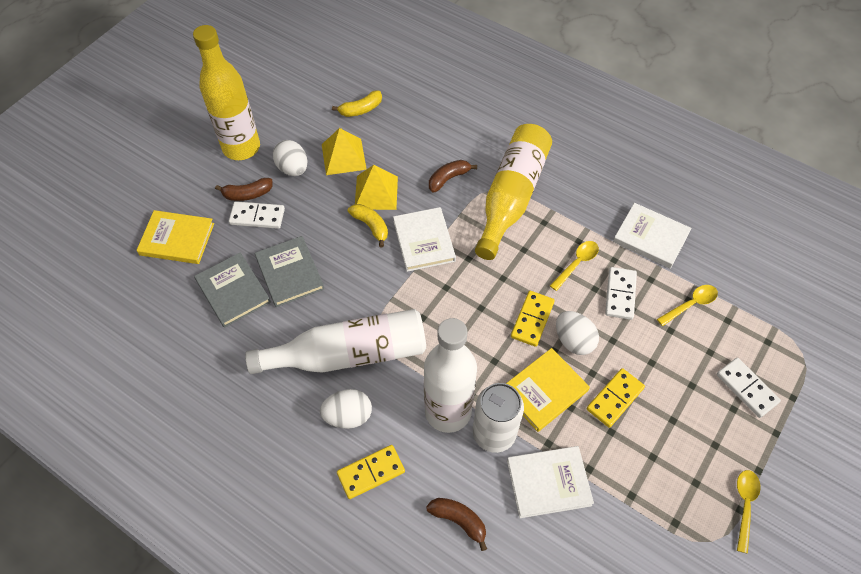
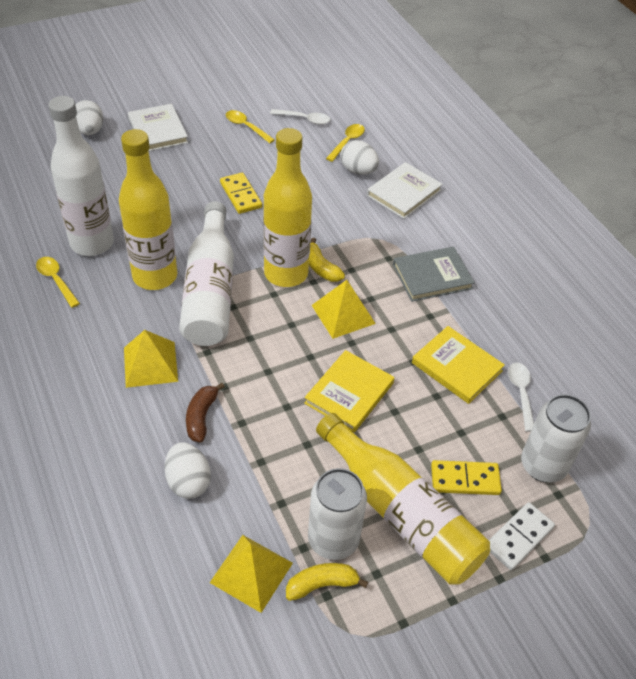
brown banana: [215,178,273,201] [426,498,487,551] [429,160,477,193] = 3 -> [186,383,225,442] = 1
grey book: [194,252,271,328] [255,236,324,307] = 2 -> [393,247,475,302] = 1
white book: [393,207,456,272] [507,446,594,518] [613,203,691,269] = 3 -> [128,104,188,151] [367,162,443,219] = 2
white can: [473,383,524,453] = 1 -> [308,468,367,560] [521,394,591,483] = 2
white domino: [229,201,285,229] [605,267,637,320] [717,358,781,418] = 3 -> [489,502,555,570] = 1
white spoon: none = 0 -> [270,109,330,125] [508,363,534,432] = 2
yellow bottle: [193,25,260,160] [475,124,552,260] = 2 -> [119,129,177,290] [263,128,312,287] [316,413,490,585] = 3
yellow domino: [337,445,405,499] [511,291,555,347] [587,368,645,428] = 3 -> [220,173,262,214] [431,460,502,495] = 2
yellow pyramid: [322,128,367,175] [355,165,398,210] = 2 -> [124,330,178,388] [210,535,293,613] [312,280,376,339] = 3

